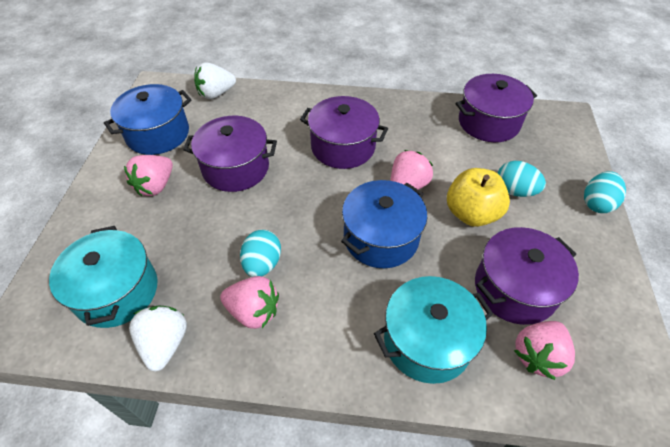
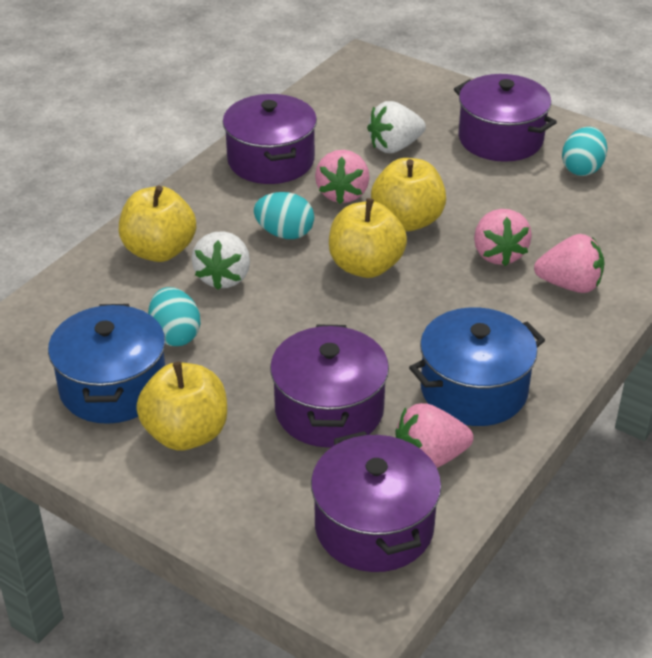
turquoise pot: [49,226,158,328] [374,276,493,384] = 2 -> none = 0
yellow apple: [447,168,510,227] = 1 -> [119,186,196,262] [136,362,227,450] [329,198,407,278] [371,158,446,231] = 4

